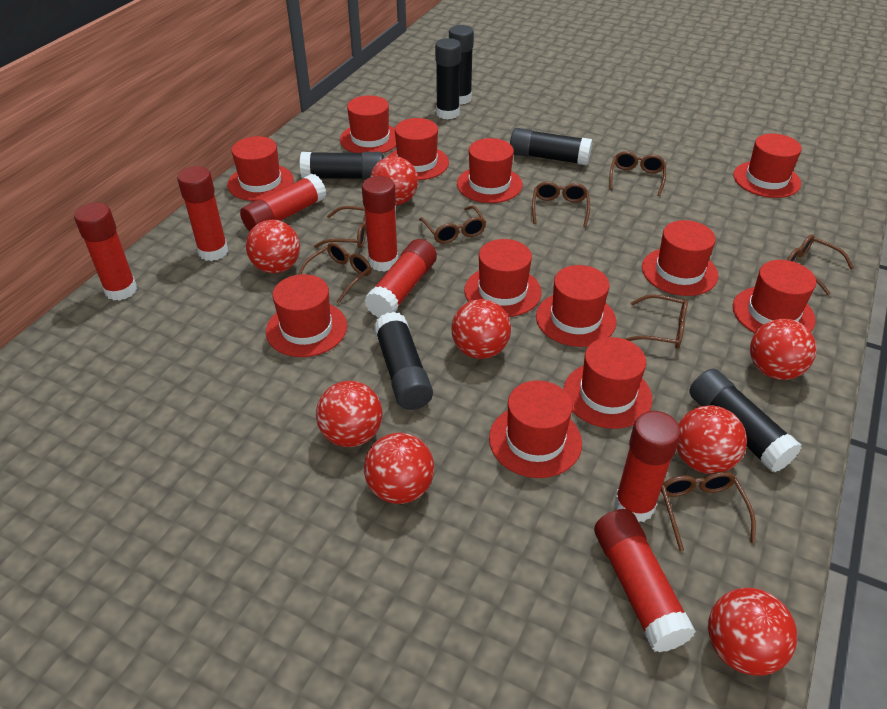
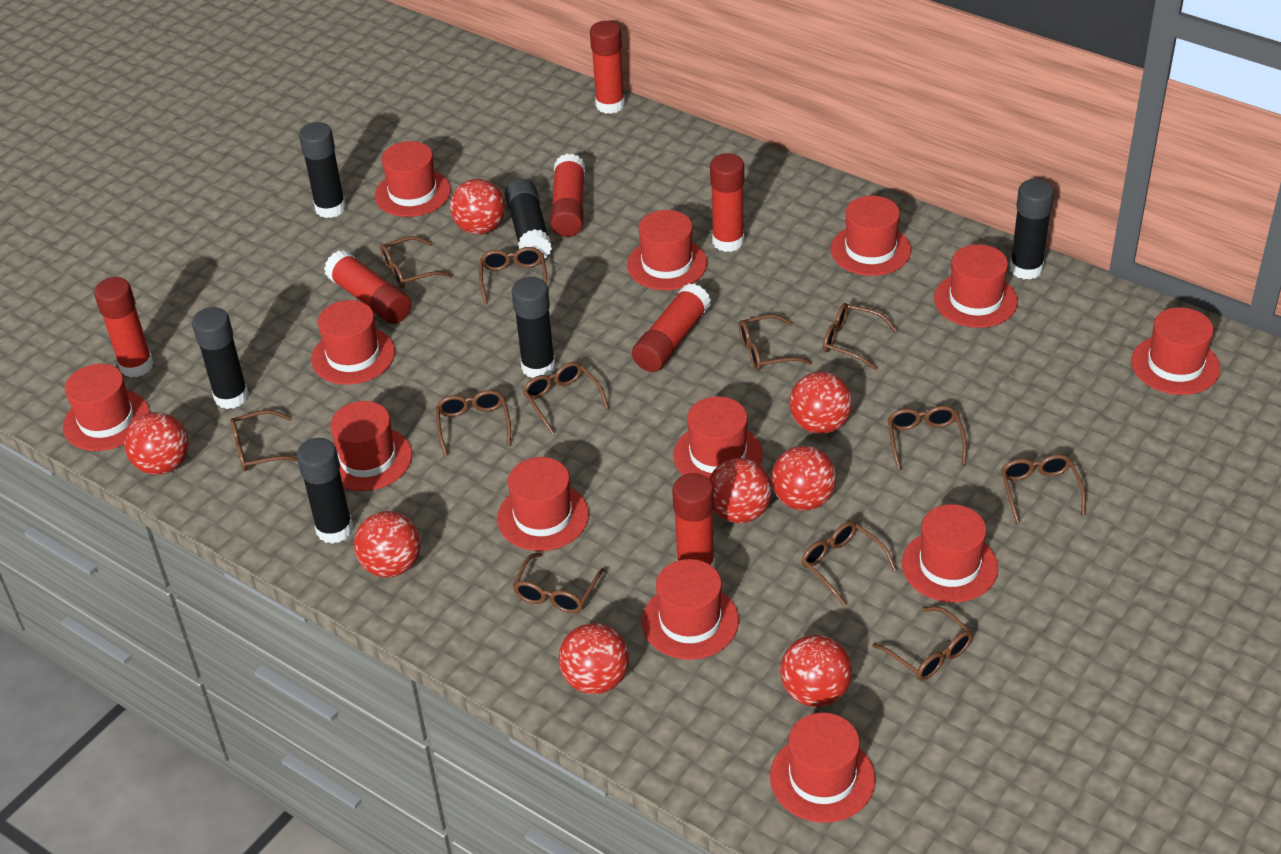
brown glasses: [298,242,371,304] [314,206,367,248] [419,205,486,244] [532,182,590,227] [609,151,666,196] [624,294,688,349] [661,472,756,551] [787,234,854,295] = 8 -> [230,410,297,471] [380,236,452,289] [436,390,511,456] [479,247,547,304] [513,553,604,613] [523,362,609,434] [739,314,812,371] [801,521,897,606] [823,303,897,370] [872,606,973,681] [888,406,967,470] [1001,454,1086,523] = 12
red hat: [227,136,294,201] [266,274,347,357] [340,95,396,153] [388,118,449,180] [457,138,523,203] [464,239,541,317] [489,380,582,478] [536,265,616,347] [564,337,652,429] [642,220,718,296] [733,134,802,198] [733,260,817,333] = 12 -> [63,364,150,451] [311,300,395,385] [330,401,412,491] [375,141,451,217] [497,457,589,551] [627,210,707,290] [642,559,739,660] [673,396,763,479] [770,712,876,823] [831,196,911,276] [902,504,998,603] [934,244,1018,328] [1131,307,1220,395] = 13

